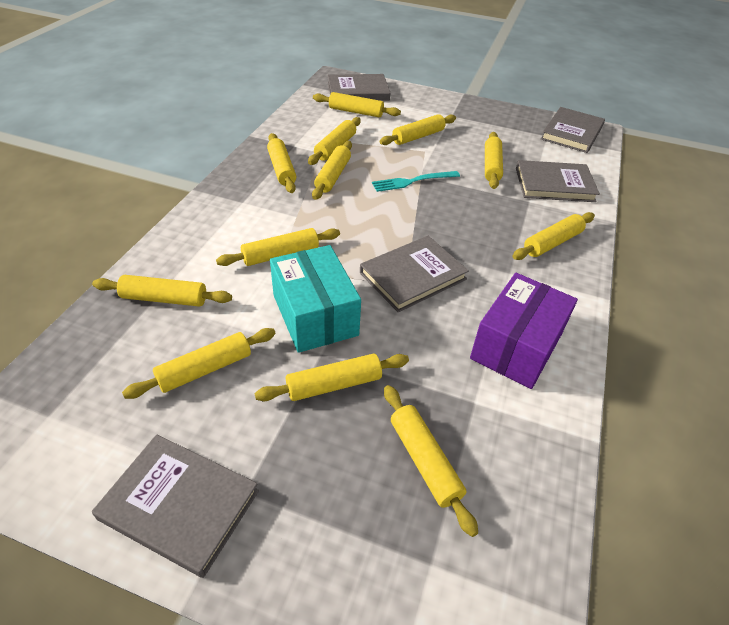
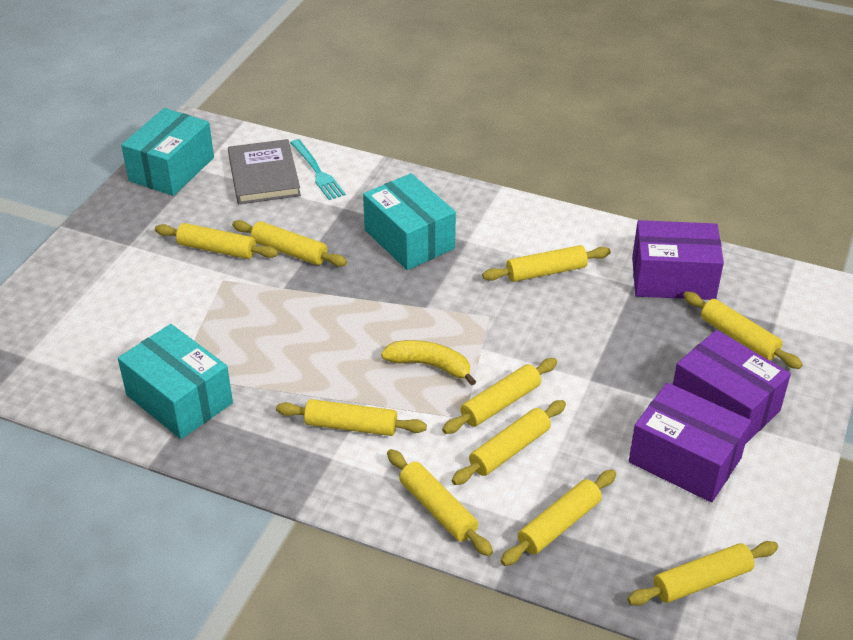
grey book: [92,434,259,578] [328,74,390,101] [360,236,469,312] [516,160,600,202] [541,107,605,153] = 5 -> [228,139,301,204] = 1
purple box: [470,273,578,389] = 1 -> [629,383,751,502] [632,220,724,300] [673,330,791,444] = 3
turquoise box: [270,245,361,353] = 1 -> [118,324,233,439] [121,108,214,196] [363,173,456,270] = 3
yellow banana: none = 0 -> [381,340,476,386] = 1
yellow rolling pin: [92,275,232,307] [122,328,276,399] [216,228,340,266] [254,354,409,401] [267,133,296,193] [308,117,361,165] [312,141,352,200] [313,92,401,117] [380,114,456,145] [384,385,478,537] [485,132,503,189] [513,212,595,260] = 12 -> [155,223,278,259] [232,220,347,267] [276,399,427,436] [387,449,493,556] [442,358,557,434] [452,400,566,485] [482,245,611,282] [501,470,616,566] [627,541,778,606] [683,292,803,369] = 10

